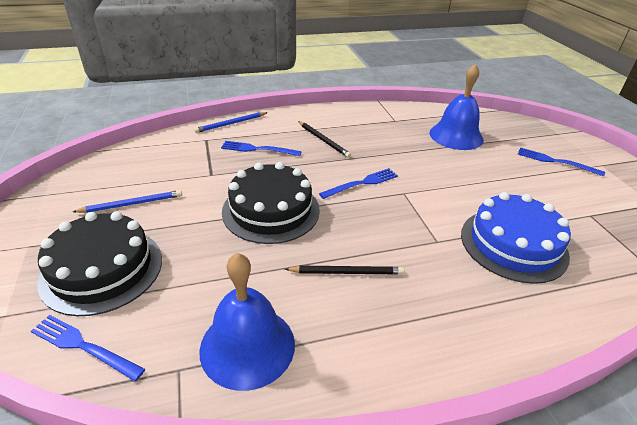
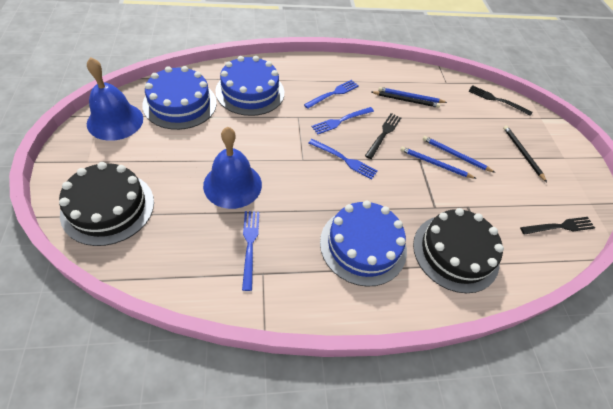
black fork: none = 0 -> [365,113,401,159] [468,85,532,116] [520,217,595,235] = 3
blue cake: [461,192,571,284] = 1 -> [142,66,217,130] [215,56,284,116] [320,201,407,287] = 3
blue pencil: [73,190,182,213] [194,112,268,133] = 2 -> [378,87,447,103] [400,146,476,179] [422,136,495,173] = 3

